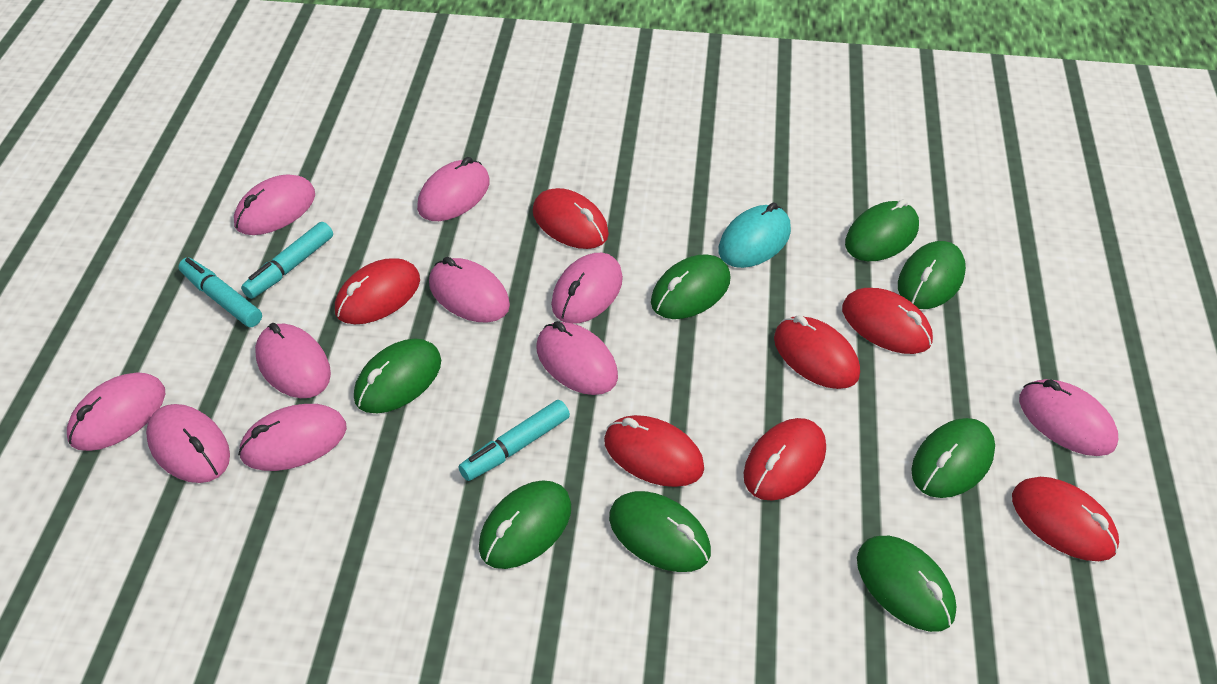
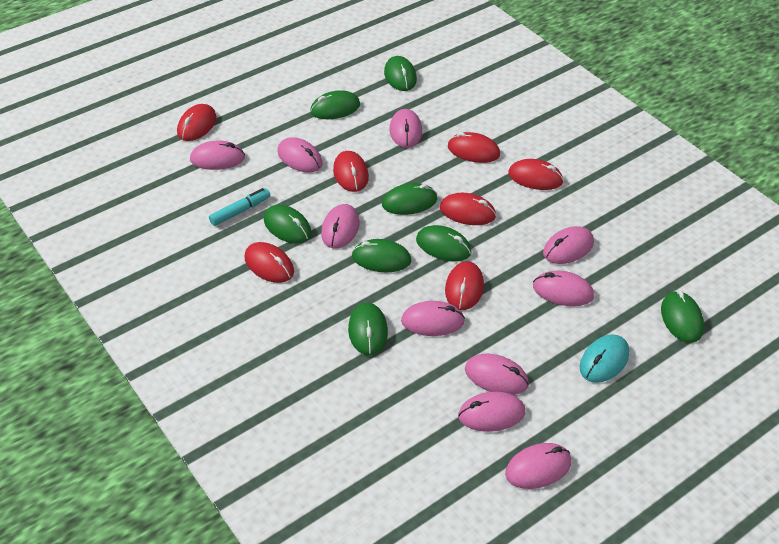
turquoise marker: [178,258,262,327] [241,222,333,299] [459,400,570,481] = 3 -> [209,188,270,226] = 1

